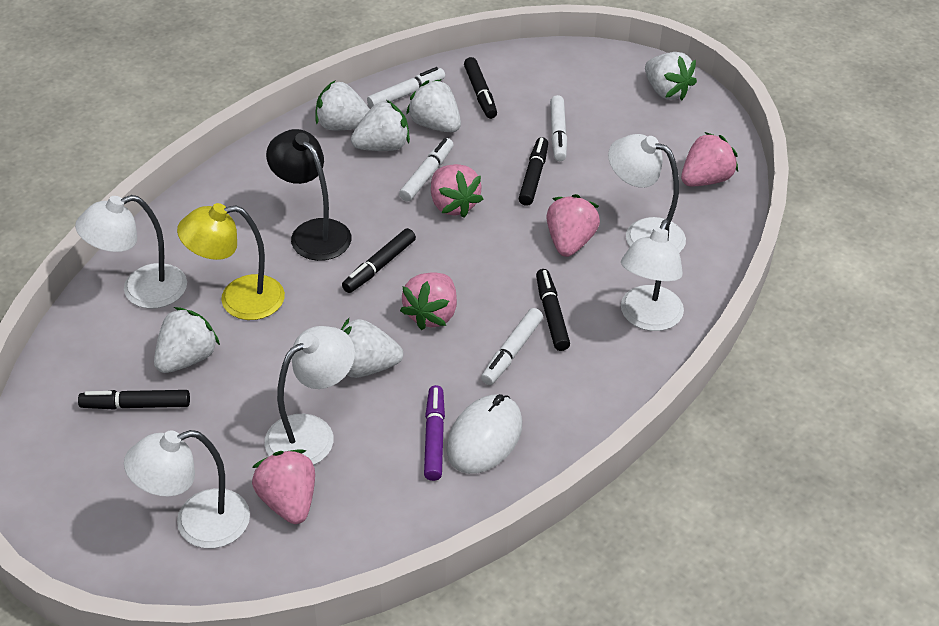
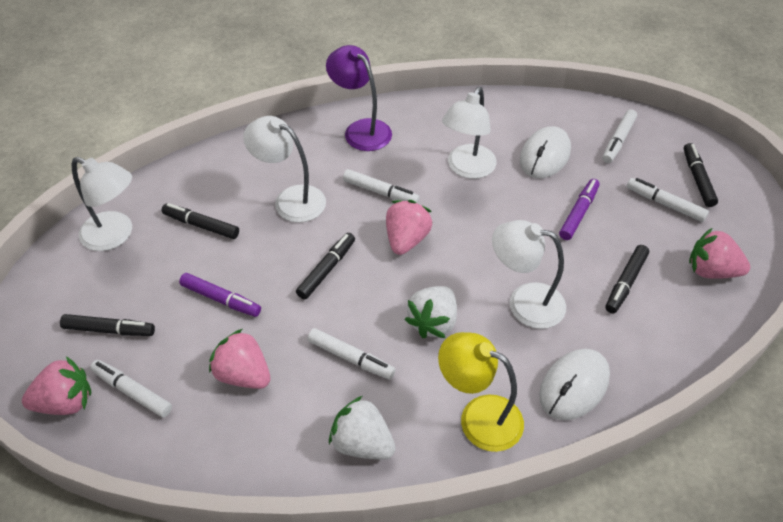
black lamp: [266,129,351,261] = 1 -> none = 0
pink strawberry: [252,450,315,524] [400,272,457,330] [431,164,483,218] [546,194,600,257] [681,132,738,187] = 5 -> [22,356,92,415] [209,329,271,389] [386,200,433,255] [689,228,750,279] = 4
purple lamp: none = 0 -> [326,45,392,151] = 1
purple marker: [424,385,445,481] = 1 -> [179,273,261,317] [559,179,600,240] = 2
white lamp: [75,195,187,309] [124,430,250,548] [265,326,355,465] [608,134,686,253] [621,219,684,331] = 5 -> [72,157,132,251] [243,116,326,223] [442,87,497,179] [492,220,566,329] = 4
white marker: [367,67,445,108] [399,138,454,202] [481,308,543,385] [550,95,567,161] = 4 -> [90,360,172,417] [308,328,396,380] [343,169,420,203] [603,109,637,163] [627,178,709,222] = 5
white mouse: [447,394,522,474] = 1 -> [520,126,571,178] [539,349,610,420] = 2
white strawberry: [154,307,220,373] [315,80,370,130] [341,318,403,378] [351,100,410,151] [406,79,461,132] [645,52,697,101] = 6 -> [329,396,396,459] [404,286,457,338] = 2

